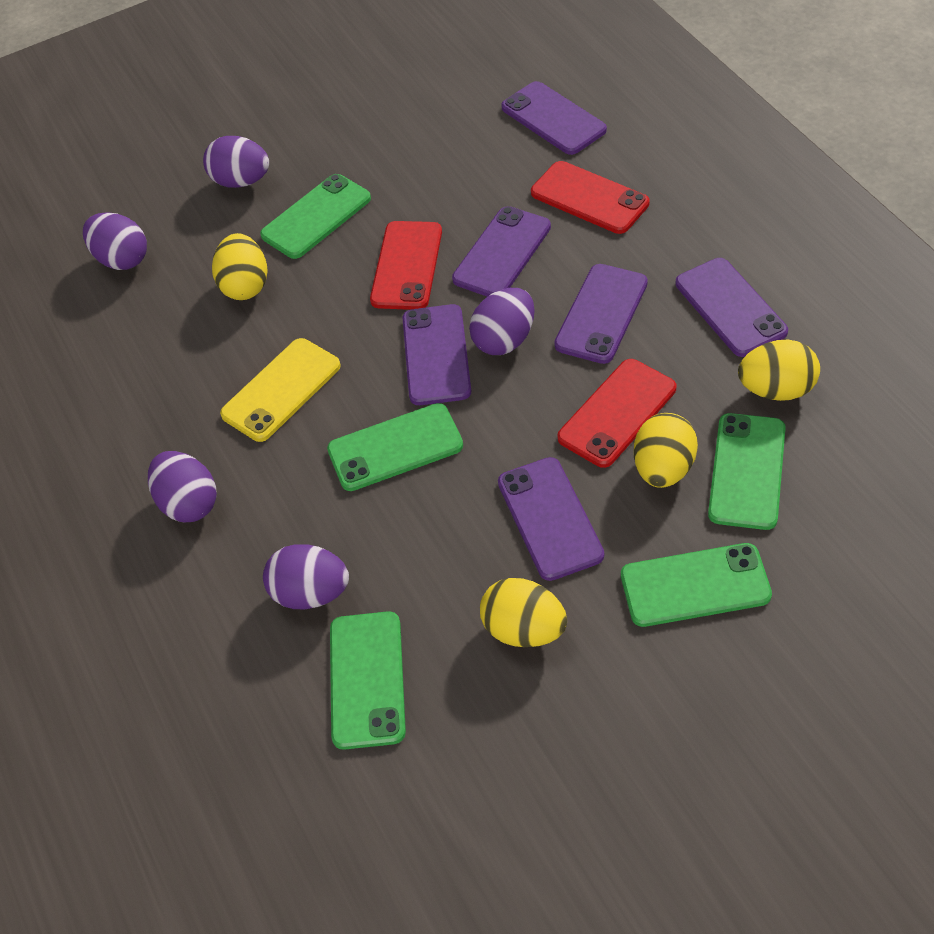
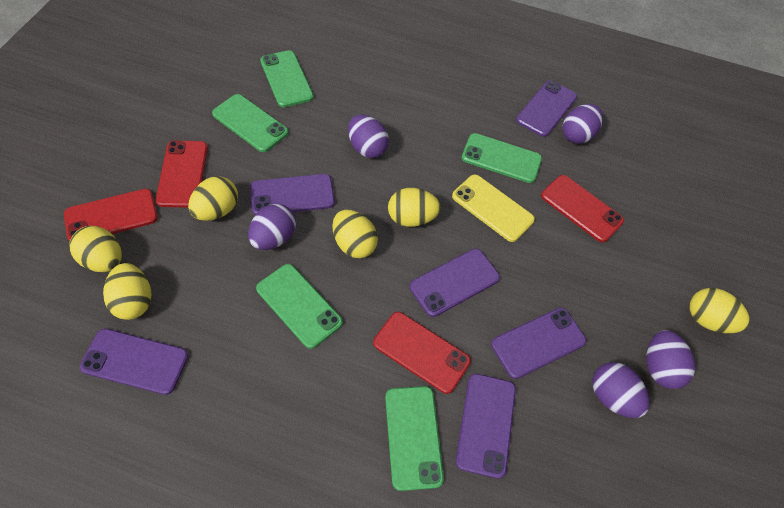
red phone: [370,221,442,310] [531,161,649,234] [558,359,676,468] = 3 -> [64,189,158,241] [156,140,208,208] [373,312,471,394] [541,175,624,242] = 4
yellow egg: [212,233,268,300] [480,578,567,647] [634,413,698,488] [738,340,820,401] = 4 -> [69,226,122,272] [103,263,152,320] [188,176,238,221] [332,210,378,258] [388,188,441,227] [690,288,750,333] = 6

